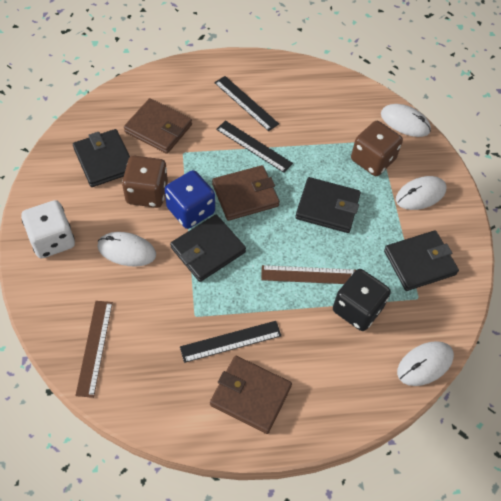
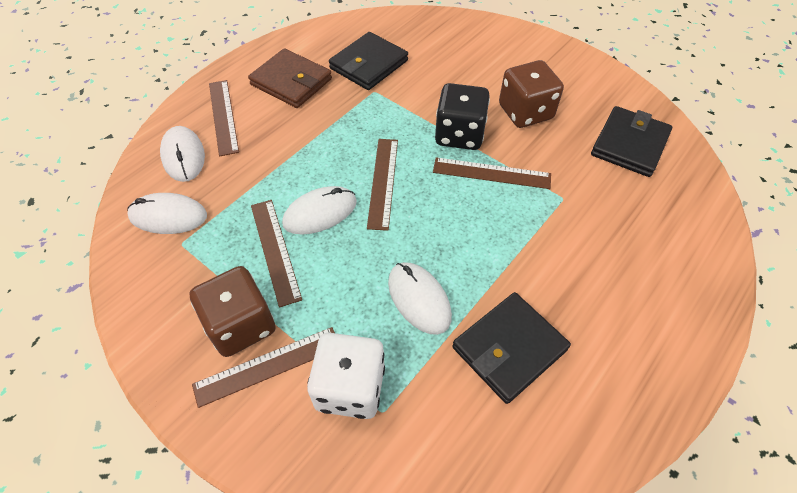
black ruler: [180,321,281,363] [214,76,279,131] [216,120,293,173] = 3 -> none = 0
black wallet: [73,129,130,187] [170,215,246,282] [295,177,361,233] [384,230,459,291] = 4 -> [329,32,408,90] [452,292,571,404] [591,106,672,177] = 3
blue dice: [165,170,215,229] = 1 -> none = 0
brown ruler: [75,301,113,398] [261,265,356,284] = 2 -> [192,327,335,408] [209,80,239,156] [251,200,302,308] [367,139,398,231] [433,157,551,189] = 5
brown wallet: [124,98,192,154] [210,356,292,434] [212,165,280,221] = 3 -> [248,48,332,108] = 1

